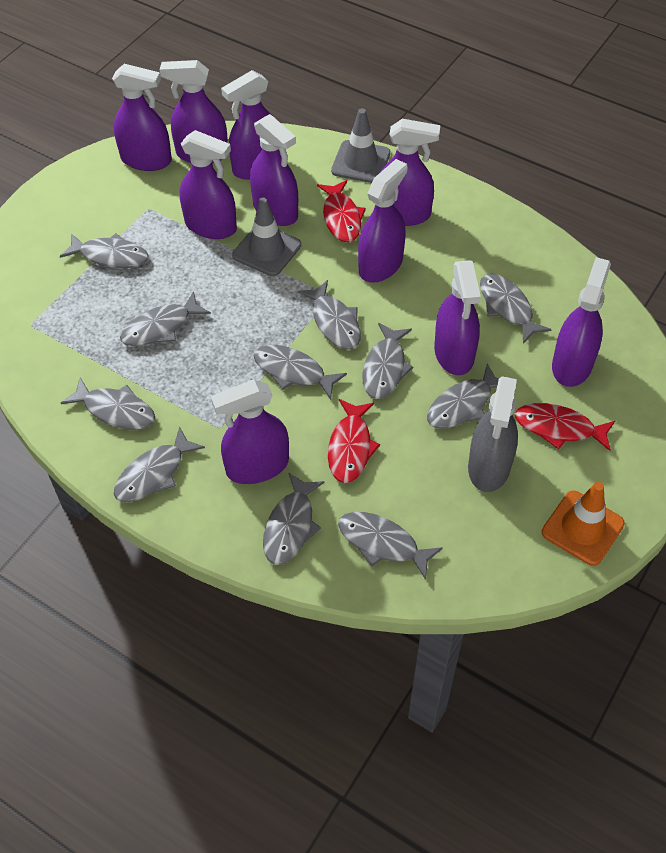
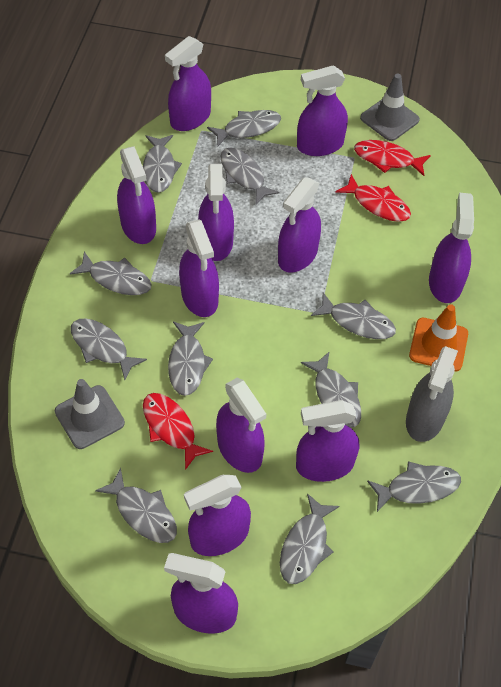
purple spray bottle: [112,64,172,171] [160,60,228,164] [180,130,237,239] [211,380,289,484] [221,70,272,180] [250,114,298,226] [358,159,407,283] [380,119,440,226] [434,260,481,375] [552,257,611,387] = 10 -> [117,146,156,244] [164,553,238,634] [165,36,211,131] [179,219,219,317] [184,475,251,556] [198,164,234,261] [216,378,266,473] [278,177,321,273] [296,400,359,482] [297,65,348,156] [429,193,474,303] = 11

